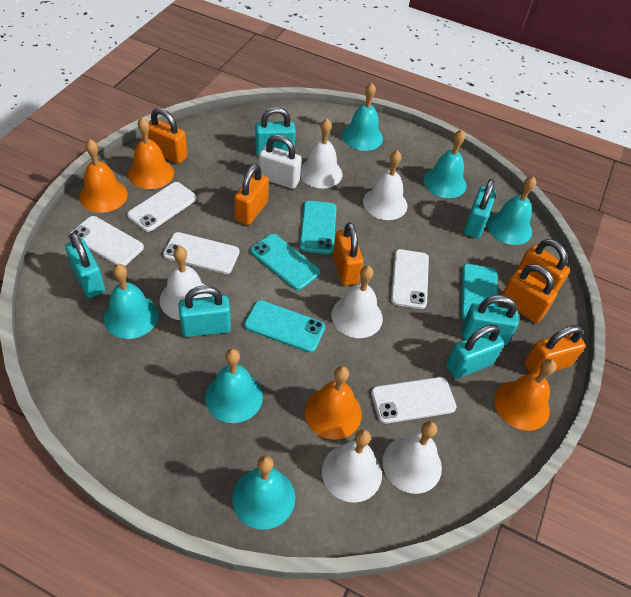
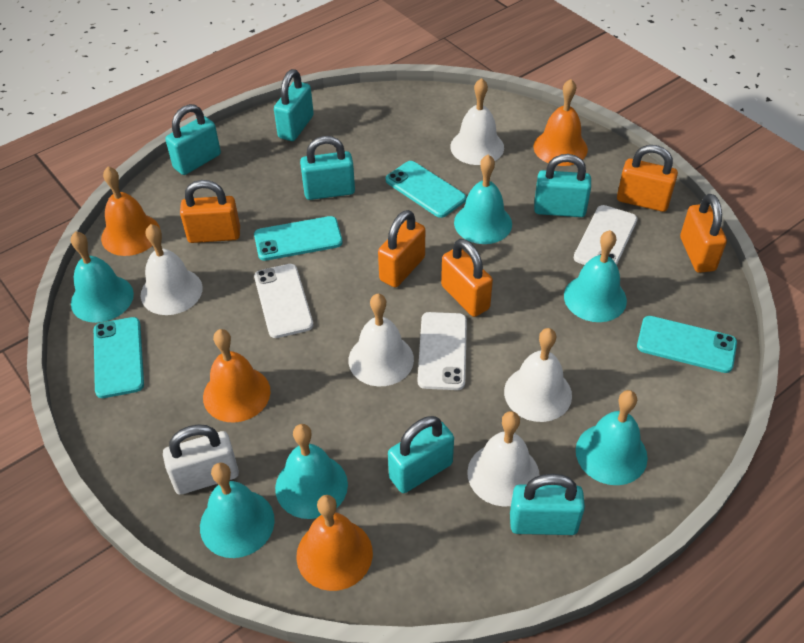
orange padlock: [148,108,188,164] [234,164,269,225] [333,222,363,286] [502,264,557,323] [516,239,570,292] [524,325,586,374] = 6 -> [180,180,240,243] [378,210,425,287] [441,239,493,317] [617,145,678,212] [680,194,727,273] = 5
white bell: [160,246,212,320] [300,119,342,189] [322,429,382,503] [331,266,383,338] [363,150,408,220] [383,421,442,494] = 6 -> [141,224,203,315] [348,294,414,387] [450,78,504,165] [467,411,540,506] [504,328,572,422] = 5
white phone: [70,216,144,266] [127,182,197,232] [163,232,239,274] [371,377,456,424] [391,249,429,309] = 5 -> [254,264,313,338] [418,312,467,390] [574,205,638,265] = 3

